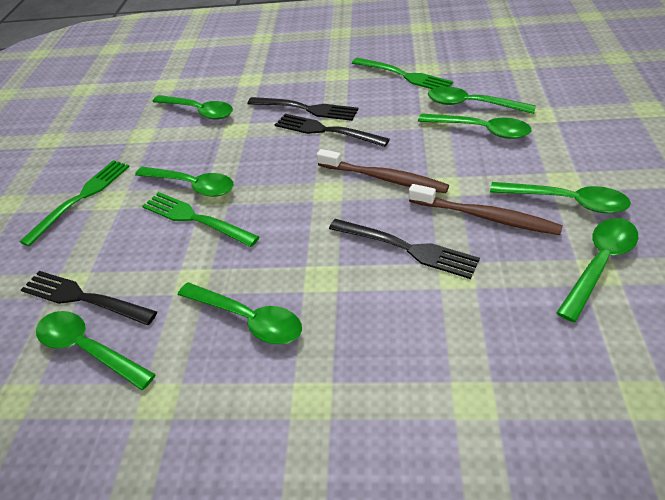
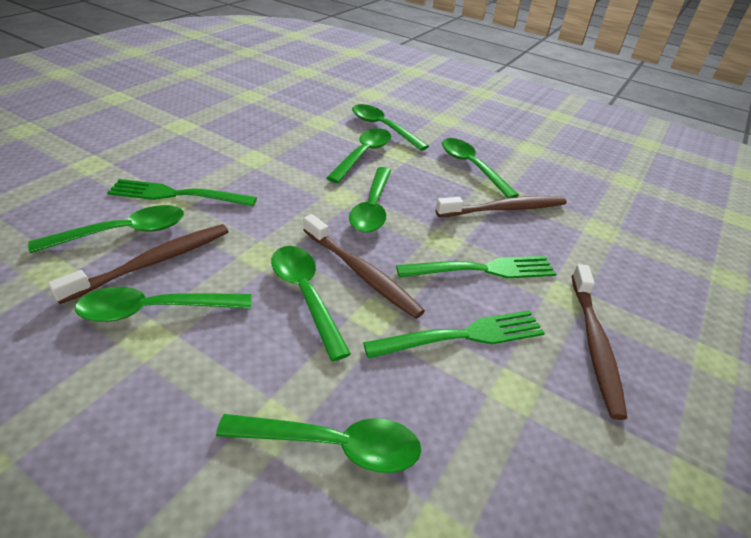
black fork: [21,271,157,325] [247,97,359,121] [275,114,390,147] [329,219,480,279] = 4 -> none = 0
brown toothbrush: [317,149,449,193] [409,184,563,235] = 2 -> [48,224,229,304] [303,214,425,319] [435,196,566,217] [572,264,627,420] = 4

